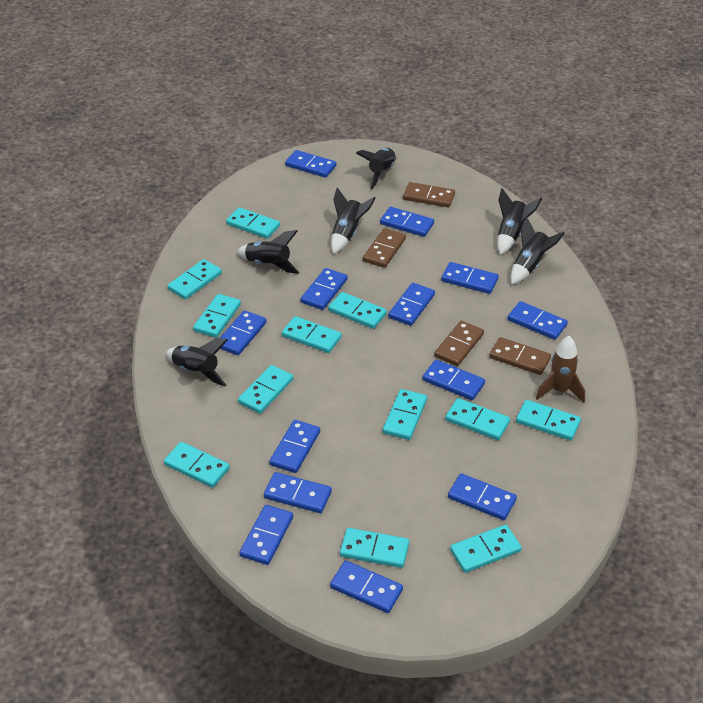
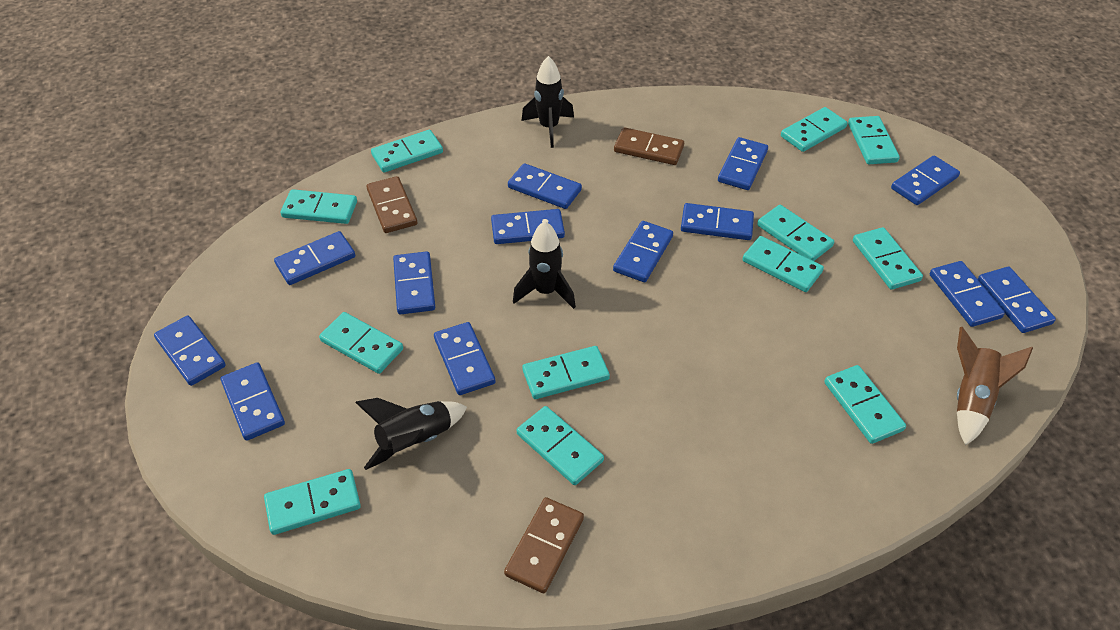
black rocket: [166,339,228,386] [236,230,299,274] [331,187,376,254] [356,148,397,189] [497,188,542,255] [511,217,565,285] = 6 -> [355,398,467,470] [513,221,576,309] [521,56,574,148] = 3
brown domino: [363,228,406,268] [403,182,455,208] [434,321,484,366] [489,337,551,375] = 4 -> [367,176,418,233] [504,497,584,593] [614,127,684,165] = 3

